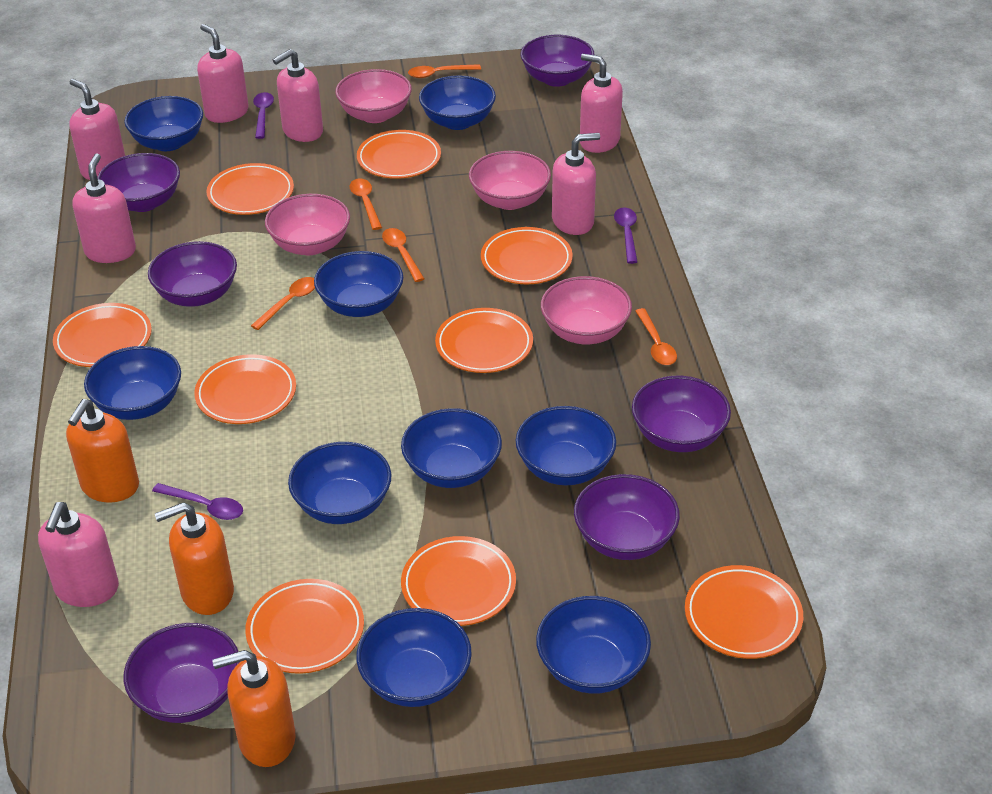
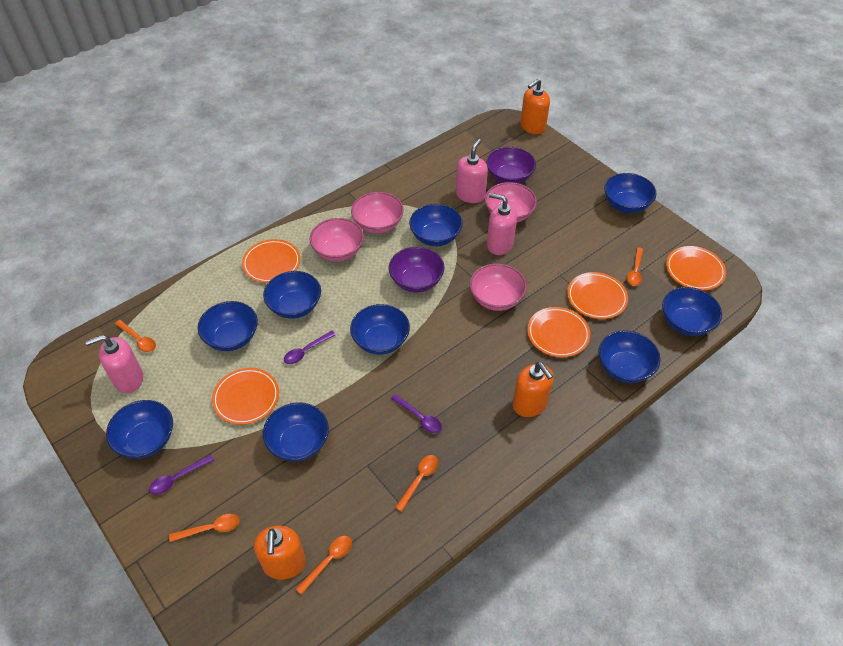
orange plate: [53,303,152,367] [194,354,296,424] [207,163,294,215] [245,579,364,674] [357,130,441,179] [401,536,516,626] [435,308,533,373] [481,227,573,284] [685,565,803,659] = 9 -> [212,368,279,425] [242,239,301,283] [527,307,590,357] [567,272,628,319] [666,246,726,290] = 5
pink soap dispenser: [38,502,119,607] [69,79,125,180] [72,153,136,263] [197,24,249,123] [273,49,323,142] [552,133,600,235] [580,54,623,153] = 7 -> [85,335,143,393] [456,139,488,203] [487,193,517,255] = 3
purple bowl: [97,153,180,212] [124,623,240,723] [148,241,237,307] [521,35,594,87] [574,474,680,560] [632,376,731,452] = 6 -> [389,247,445,293] [486,147,536,184] = 2

